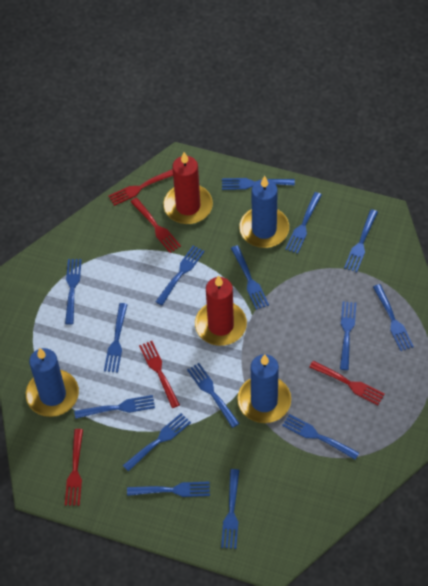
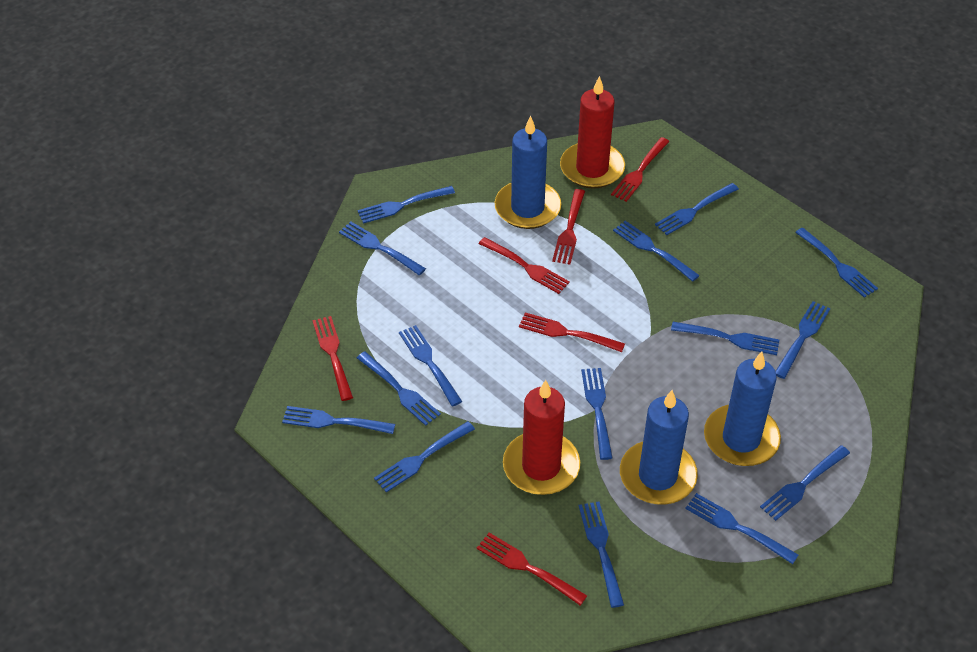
red fork: [65,429,83,506] [108,169,173,206] [130,198,181,253] [139,341,180,408] [309,361,385,405] = 5 -> [312,316,353,401] [477,533,587,606] [479,237,570,294] [519,312,625,352] [552,189,585,264] [611,137,670,202] = 6

